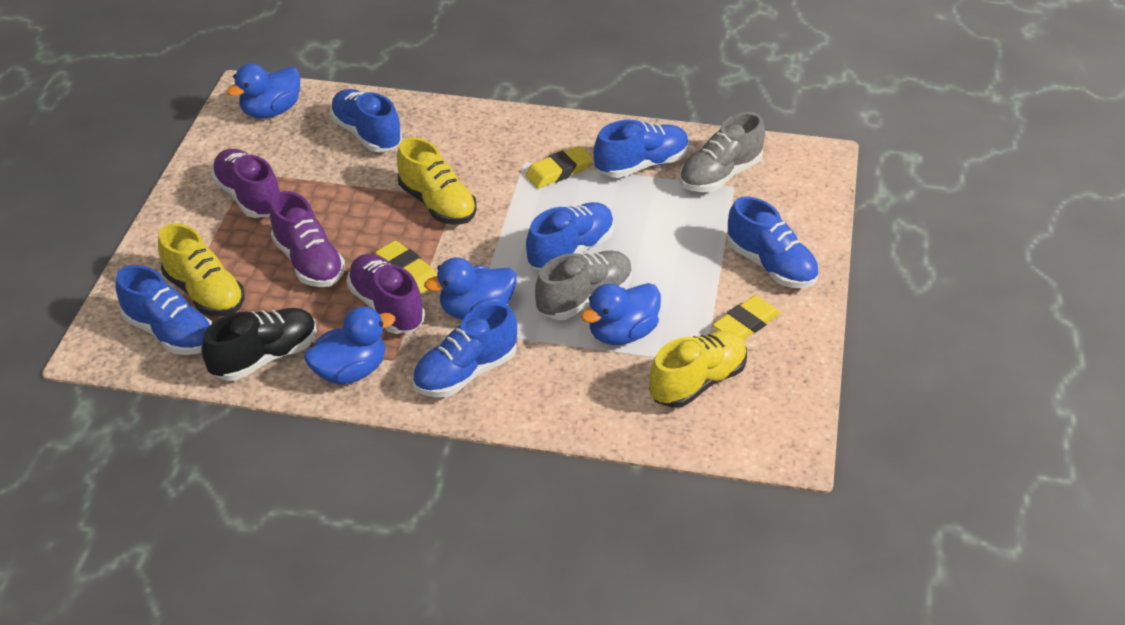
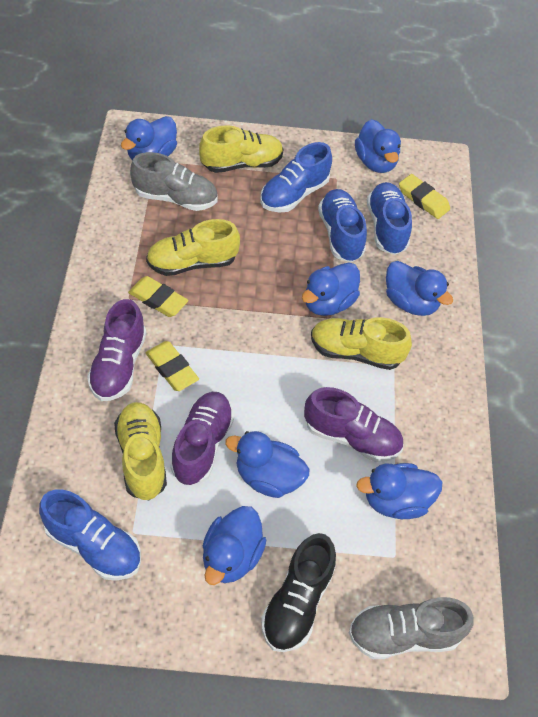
blue duck: [227,63,300,118] [304,306,395,385] [424,257,517,320] [581,283,661,345] = 4 -> [121,116,177,160] [203,506,266,585] [225,431,309,498] [302,262,360,316] [355,119,401,173] [356,463,443,519] [386,261,453,316] = 7
blue shoe: [115,265,212,355] [330,89,402,152] [412,303,517,397] [526,202,614,270] [594,120,689,178] [727,196,819,288] = 6 -> [39,489,141,581] [260,142,332,213] [318,189,367,262] [367,182,412,255] = 4
yellow shoe: [158,223,245,316] [397,137,477,225] [649,331,747,408] = 3 -> [114,402,167,500] [146,219,240,276] [199,125,283,173] [311,317,412,370] = 4

